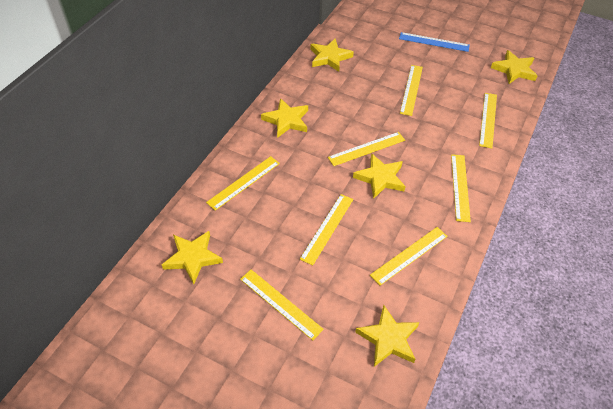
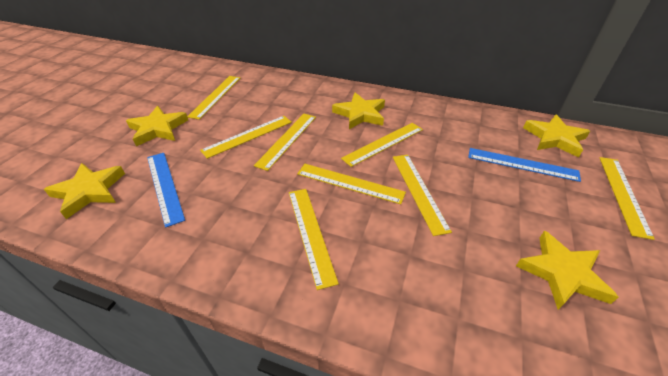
blue ruler: [399,32,470,52] = 1 -> [147,153,185,228] [468,148,581,182] = 2
yellow star: [162,231,223,284] [261,98,308,138] [310,38,354,72] [353,153,406,199] [355,305,419,367] [491,50,537,84] = 6 -> [44,163,125,219] [126,106,188,146] [332,92,385,129] [516,231,618,310] [523,114,590,158] = 5

